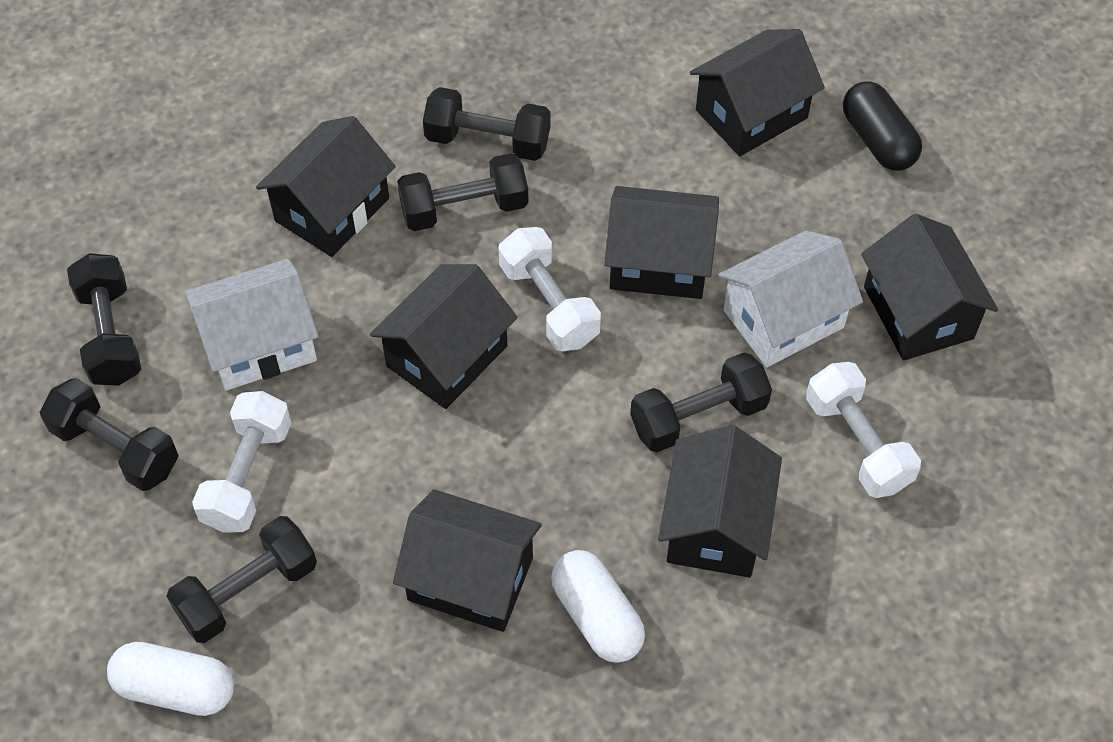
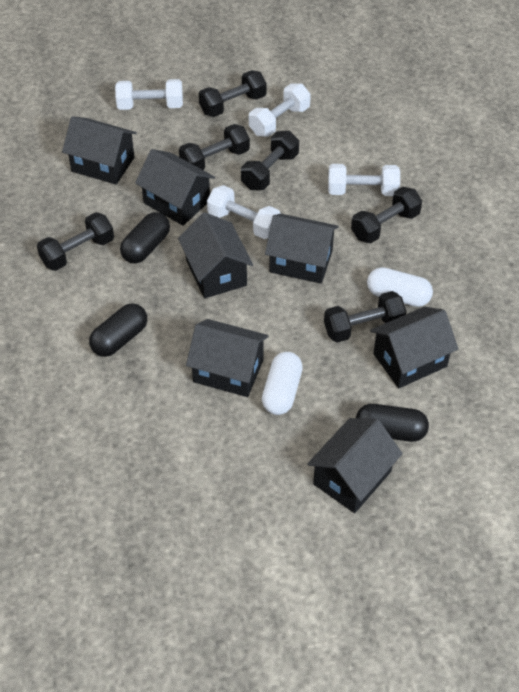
black capsule: [843,81,922,171] = 1 -> [89,303,147,357] [120,212,170,263] [356,404,429,442] = 3
white dumbbell: [192,391,292,533] [498,227,601,352] [806,362,921,498] = 3 -> [115,79,183,110] [207,185,281,239] [249,84,311,137] [328,164,400,196] = 4
white house: [186,259,319,391] [718,231,863,367] = 2 -> none = 0

